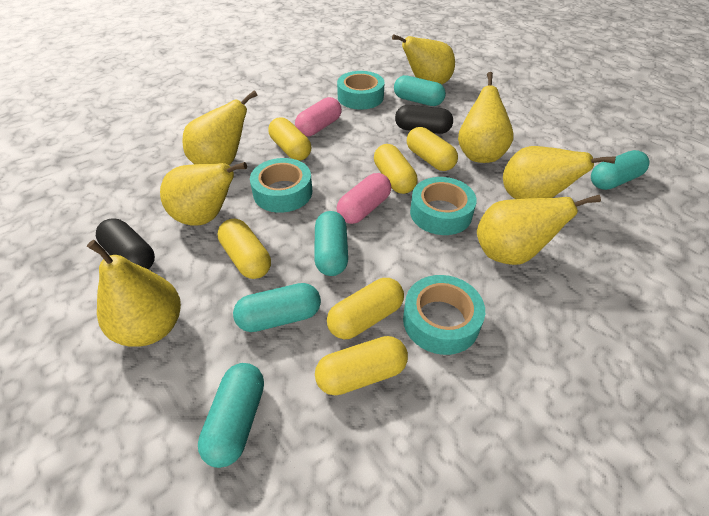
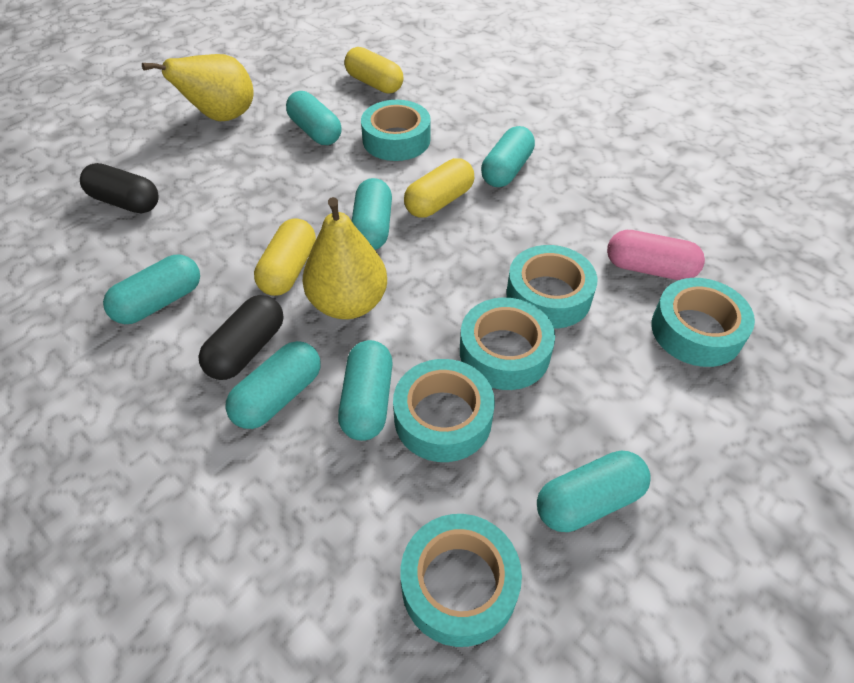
pink capsule: [295,97,342,136] [337,173,391,224] = 2 -> [607,230,705,280] = 1
turquoise capsule: [198,363,264,468] [233,283,321,332] [314,211,348,276] [394,75,446,106] [591,150,649,190] = 5 -> [103,255,200,324] [225,341,320,429] [286,91,342,145] [338,340,393,441] [352,178,392,250] [481,126,535,187] [537,451,651,532] = 7
turquoise tape: [250,158,312,213] [337,71,385,110] [403,275,485,355] [410,177,477,235] = 4 -> [361,100,431,161] [393,359,495,462] [401,514,522,647] [460,298,555,390] [506,245,598,329] [651,278,755,367] = 6
yellow capsule: [217,219,271,279] [269,117,311,161] [315,336,408,395] [327,278,404,339] [374,144,417,194] [407,127,458,171] = 6 -> [254,218,316,296] [345,47,403,94] [404,158,474,218] = 3
yellow pear: [87,240,181,347] [160,162,247,225] [182,90,258,165] [392,34,455,85] [458,72,514,163] [477,195,601,265] [503,146,616,199] = 7 -> [142,54,254,121] [303,197,387,319] = 2

